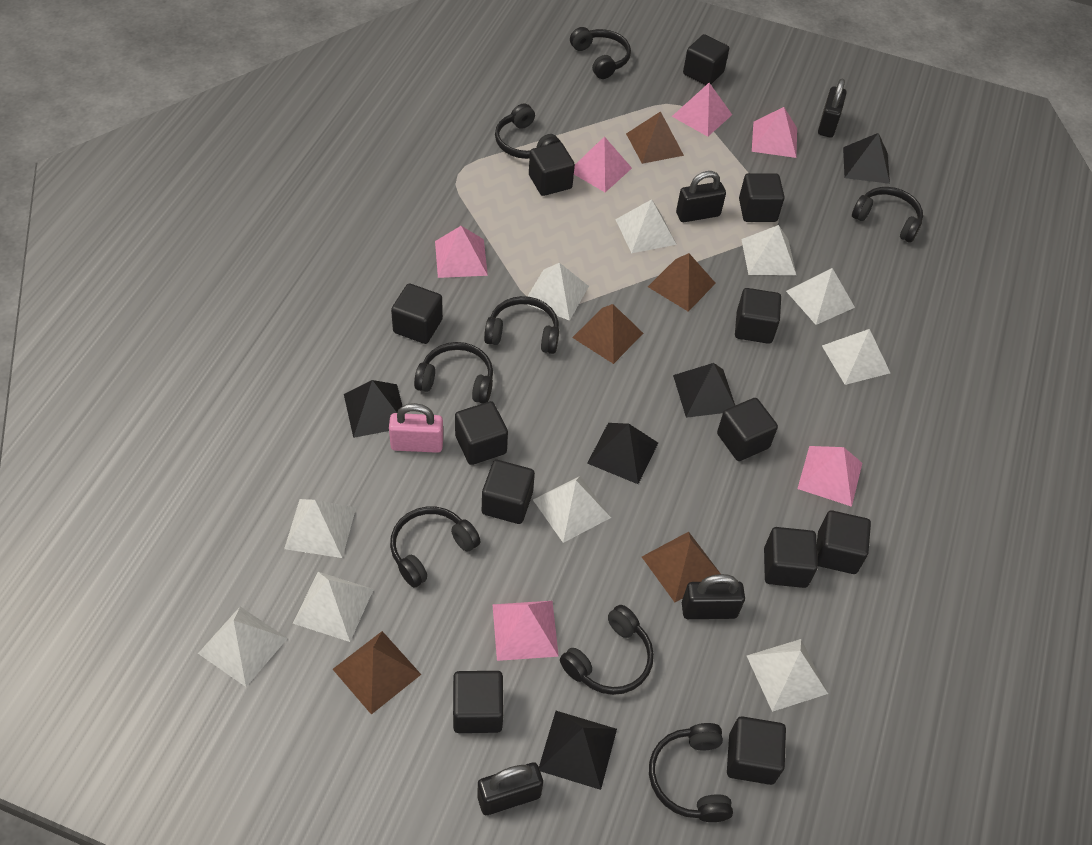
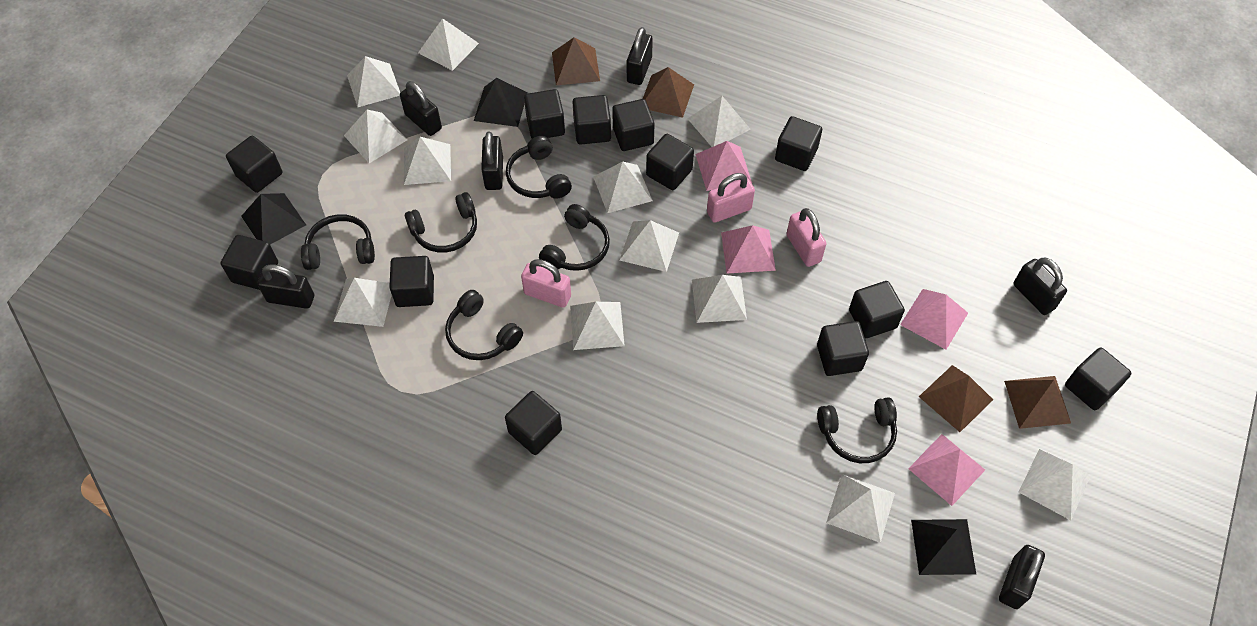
black headphones: [390,507,481,588] [414,342,493,404] [484,296,559,354] [495,104,561,159] [560,605,654,695] [570,27,631,79] [649,723,733,822] [852,187,923,243] = 8 -> [301,214,375,270] [405,192,477,253] [445,290,523,360] [506,136,572,199] [539,204,610,271] [817,397,897,463] = 6
black padlock: [477,762,543,815] [676,171,726,222] [682,574,745,619] [818,79,847,138] = 4 -> [257,264,314,309] [400,81,442,136] [481,132,503,190] [627,27,653,85] [999,545,1045,609] [1013,258,1067,315] = 6
black pyramid: [344,380,402,438] [539,711,617,790] [587,423,658,484] [673,363,735,418] [843,133,890,184] = 5 -> [241,193,306,244] [474,78,528,127] [911,519,976,575] = 3
brown pyramid: [333,631,421,715] [572,304,643,364] [626,111,684,164] [642,532,721,602] [648,253,716,312] = 5 -> [552,37,600,85] [643,67,694,118] [919,365,993,432] [1004,376,1071,429] = 4
pink padlock: [389,403,443,453] = 1 -> [521,259,571,308] [707,173,755,223] [786,208,826,267] = 3
pink pyramid: [435,226,488,278] [492,601,559,661] [574,136,632,192] [672,83,732,137] [752,107,797,158] [797,446,862,507] = 6 -> [696,141,752,191] [721,225,776,273] [900,289,968,350] [908,434,985,506] = 4
white pyramid: [198,607,288,687] [284,499,356,558] [293,572,374,642] [527,263,589,321] [533,476,611,543] [615,199,677,253] [741,225,796,275] [747,639,828,712] [786,268,855,325] [822,329,890,385] = 10 -> [334,278,392,327] [344,110,407,163] [347,56,400,107] [404,137,451,185] [418,18,479,71] [570,302,625,350] [593,161,653,213] [620,220,679,272] [688,96,751,147] [692,275,747,323] [826,474,895,543] [1019,449,1091,520] = 12

